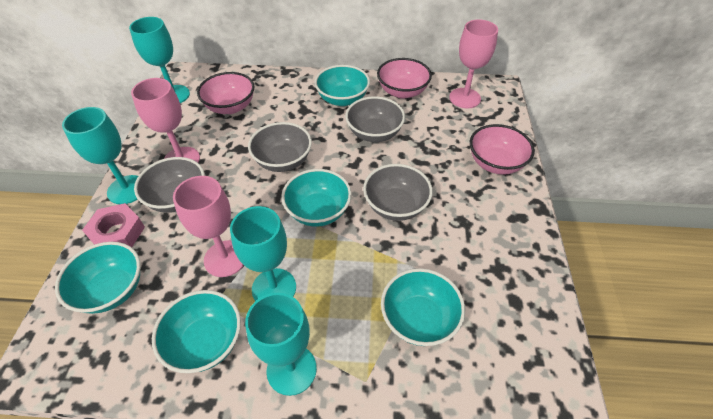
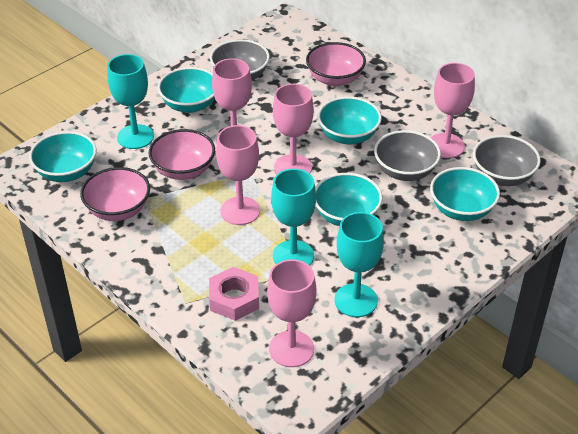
grey bowl: [134,157,205,213] [248,122,312,172] [345,96,405,142] [363,164,433,221] = 4 -> [210,39,270,80] [374,130,441,181] [473,135,541,186] = 3
pink goblet: [131,78,200,163] [173,176,244,277] [449,19,498,108] = 3 -> [212,58,252,144] [216,125,260,225] [267,259,316,367] [273,84,314,174] [431,63,475,158] = 5
turquoise goblet: [62,107,138,204] [129,17,190,103] [230,206,296,301] [245,293,317,396] = 4 -> [107,54,154,149] [271,169,316,266] [335,212,384,317] = 3

